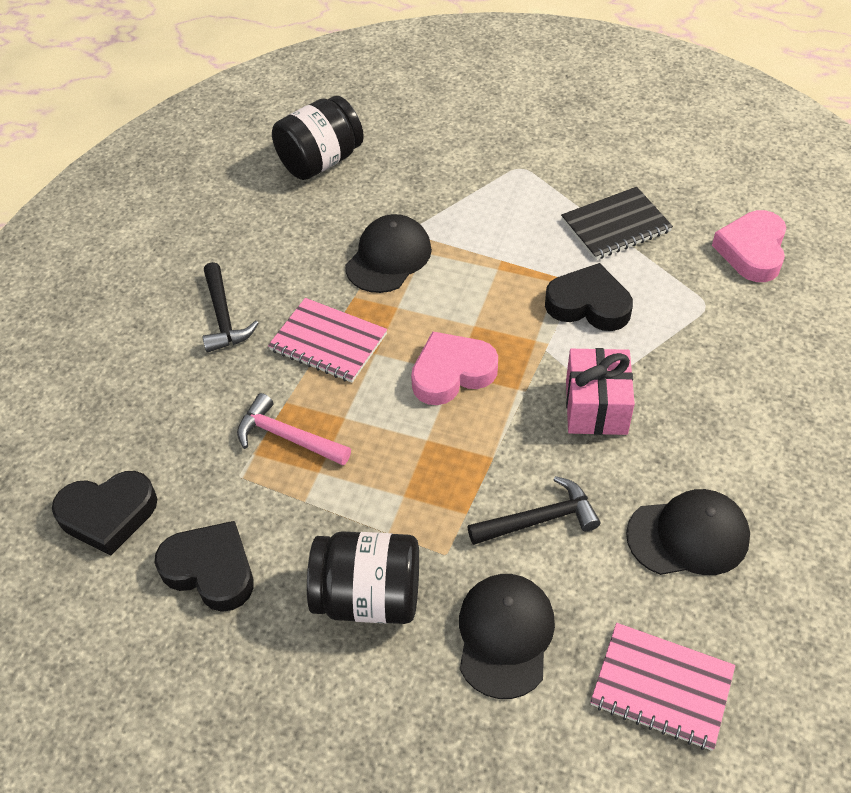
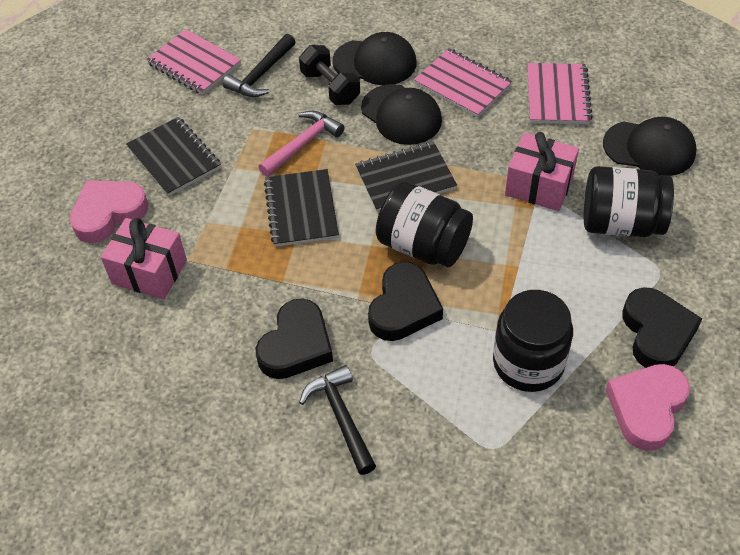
black dumbbell: none = 0 -> [299,45,360,105] = 1
black jar: [272,96,364,180] [307,531,419,624] = 2 -> [376,181,473,267] [493,290,573,392] [584,166,674,237] = 3
black notebook: [561,187,673,260] = 1 -> [126,117,221,196] [264,169,339,247] [355,142,457,212] = 3
pink gift: [566,348,635,435] = 1 -> [101,218,187,299] [505,132,579,211] = 2
pink notebook: [268,298,387,383] [590,623,735,751] = 2 -> [146,29,241,95] [414,48,512,118] [527,63,593,124] = 3

